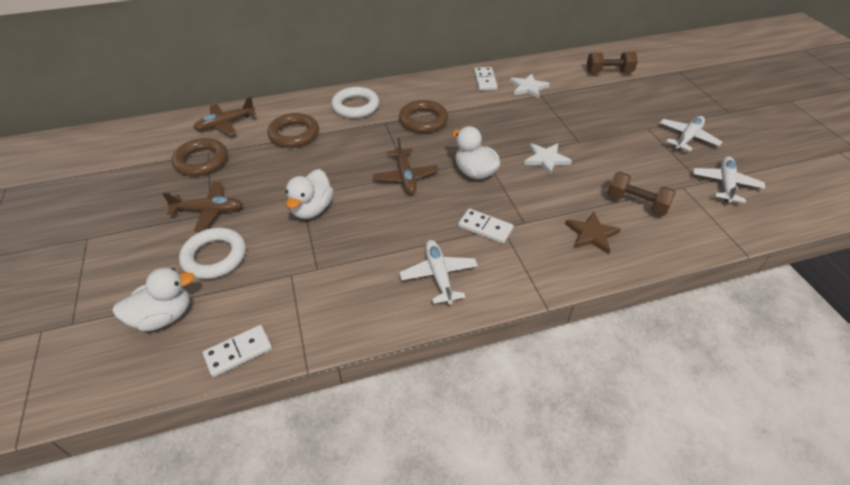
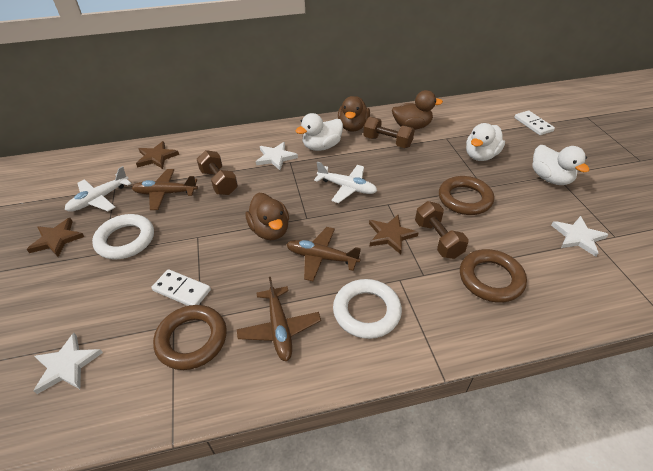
brown duck: none = 0 -> [246,193,289,240] [338,96,370,131] [392,90,443,130] = 3
brown dumbbell: [587,52,638,73] [607,172,676,216] = 2 -> [197,150,238,195] [363,117,415,148] [415,201,469,259] = 3
brown star: [565,212,621,254] = 1 -> [27,218,84,257] [136,141,179,169] [369,215,419,254] = 3
white domino: [203,325,272,377] [458,209,514,244] [474,67,498,91] = 3 -> [151,269,211,306] [514,111,555,135] = 2
white plane: [399,240,478,305] [660,116,722,151] [693,156,765,203] = 3 -> [65,166,132,212] [314,162,377,203] = 2
white star: [510,73,550,99] [524,143,572,175] = 2 -> [34,333,103,394] [256,142,298,170] [551,216,609,257] = 3

